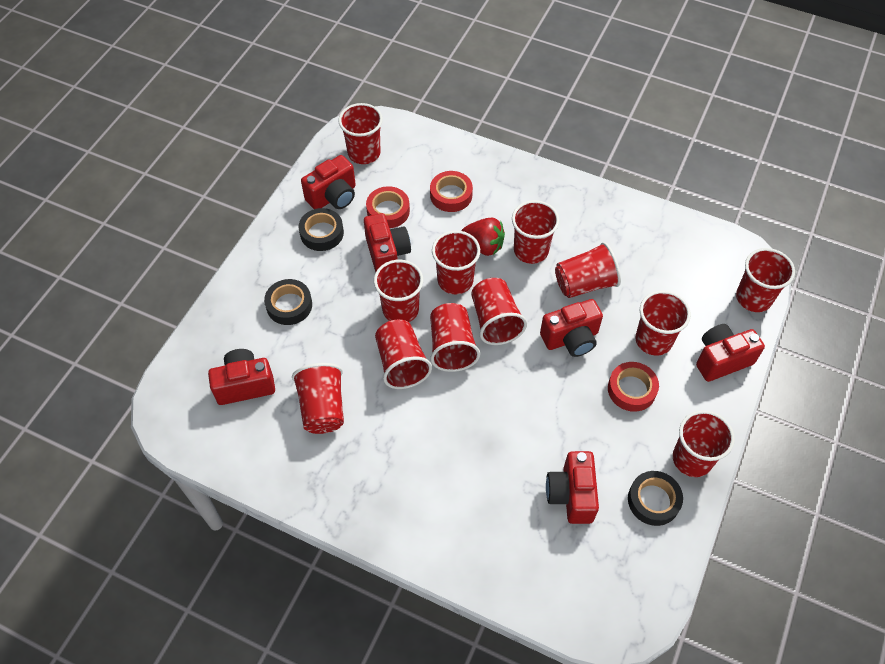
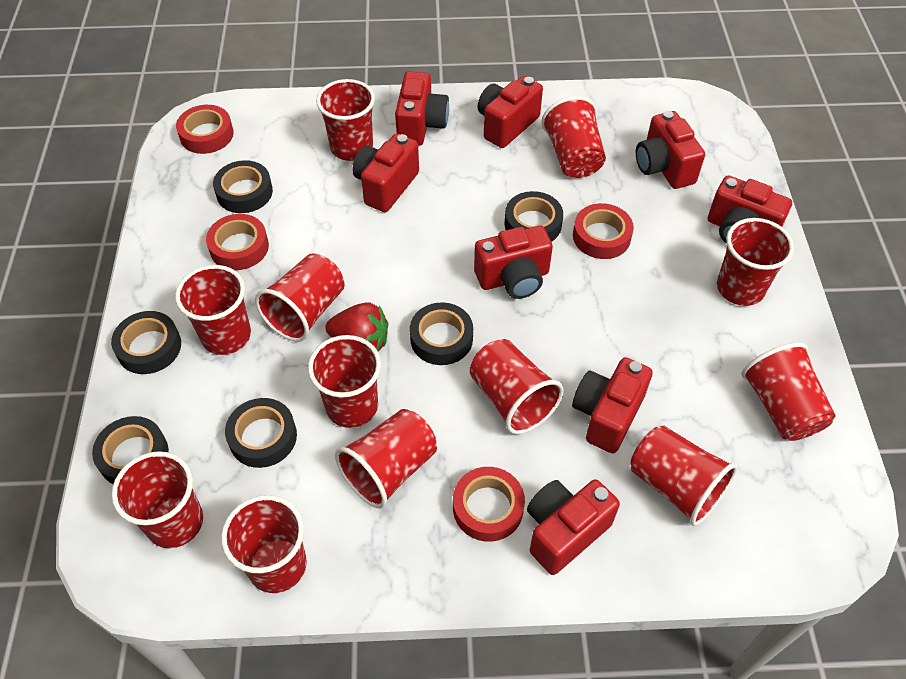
black tape: [264,279,312,325] [299,208,344,251] [628,471,683,526] = 3 -> [92,416,169,484] [111,311,181,374] [213,160,273,213] [225,398,297,468] [410,302,473,365] [505,191,563,242] = 6
red camera: [208,349,275,405] [301,155,356,209] [364,213,411,272] [540,299,603,357] [546,451,599,524] [696,324,765,382] = 6 -> [352,134,419,212] [395,71,449,146] [474,226,553,299] [477,76,543,148] [527,479,620,575] [572,357,653,454] [636,111,705,189] [708,176,792,244] = 8
red tape: [366,186,410,228] [430,171,473,212] [608,362,659,412] = 3 -> [176,105,234,154] [206,214,269,270] [453,467,525,542] [573,203,634,259] = 4

